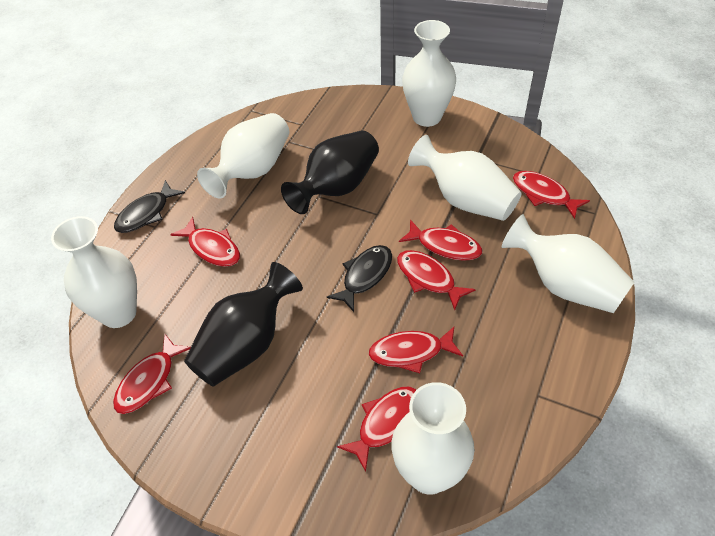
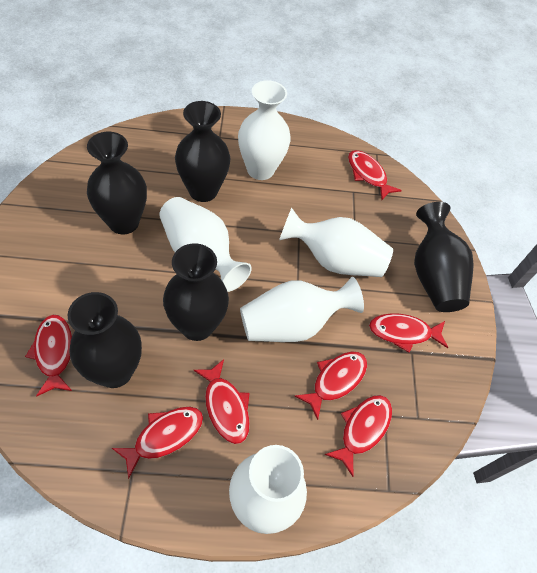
black fish: [114,180,185,233] [327,245,392,312] = 2 -> none = 0
black vase: [184,262,303,386] [281,131,379,214] = 2 -> [68,292,142,388] [87,132,147,234] [163,243,229,341] [175,101,230,202] [414,202,474,312] = 5
white vase: [51,216,137,328] [197,113,289,198] [391,382,475,495] [402,20,456,127] [408,135,522,221] [502,214,635,313] = 6 -> [159,197,252,292] [229,445,307,534] [238,80,291,180] [240,277,364,342] [279,208,393,277] = 5

